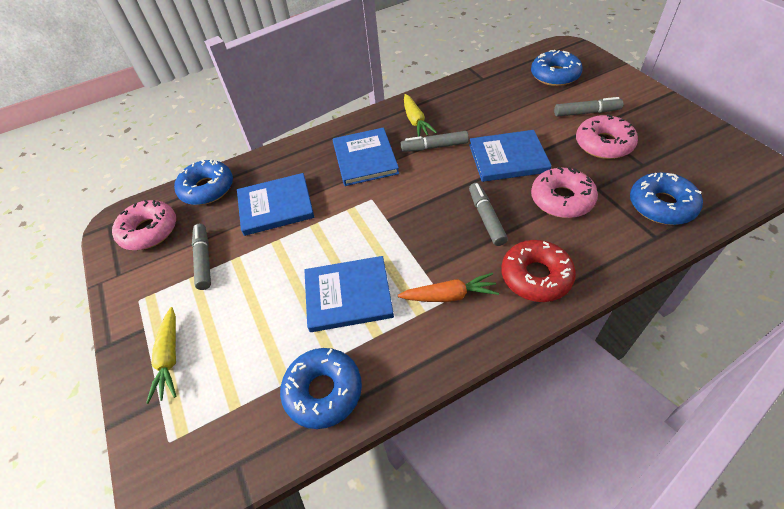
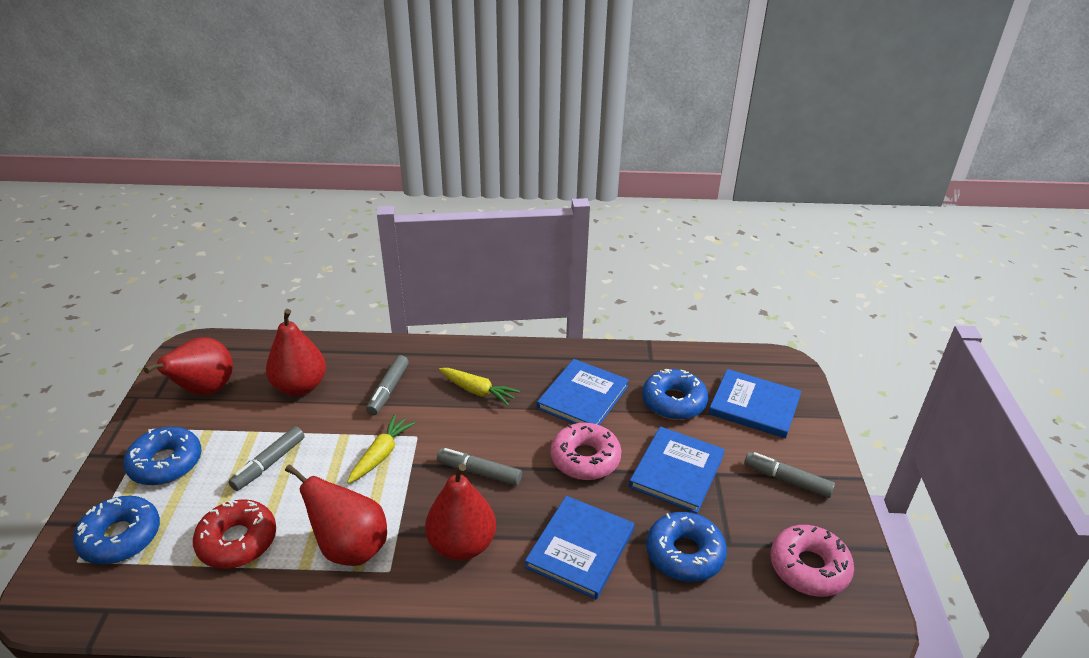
orange carrot: [398,273,499,302] = 1 -> none = 0
pink donut: [112,200,176,250] [531,167,598,218] [576,115,638,159] = 3 -> [550,423,622,480] [771,525,854,597] = 2
red pear: none = 0 -> [144,337,233,395] [266,309,326,396] [285,464,387,566] [425,464,496,560] = 4

